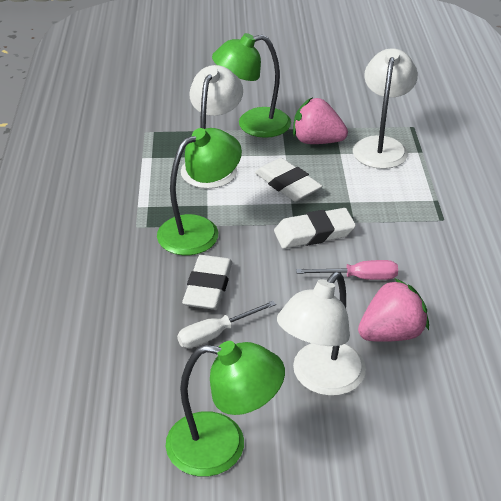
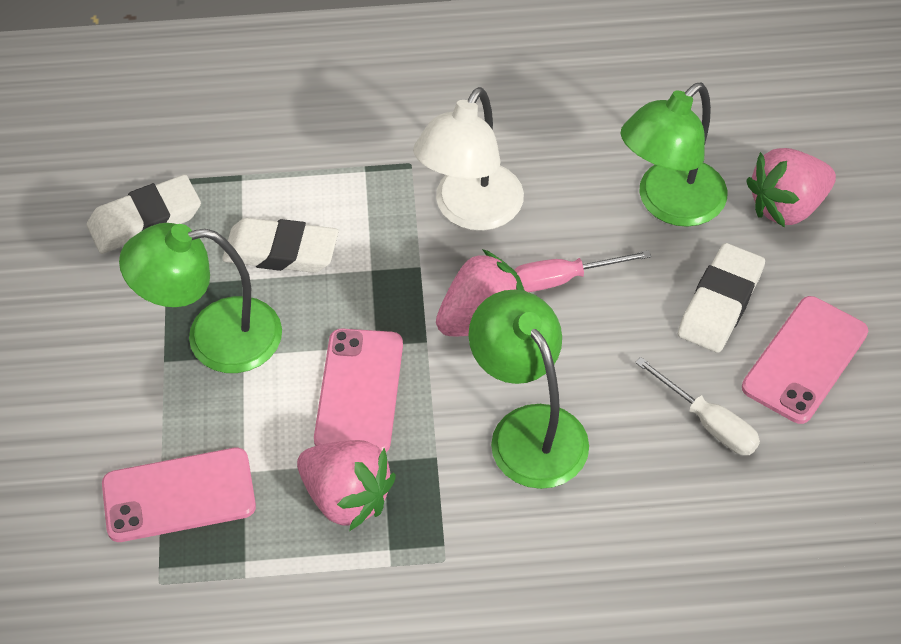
pink phone: none = 0 -> [102,448,256,542] [314,328,403,452] [742,296,868,424] = 3
pink strawberry: [293,97,348,144] [358,278,429,342] = 2 -> [297,440,396,531] [436,249,525,336] [746,148,836,228] = 3
white lamp: [181,65,243,189] [277,272,366,396] [353,48,418,169] = 3 -> [413,87,524,231] = 1

